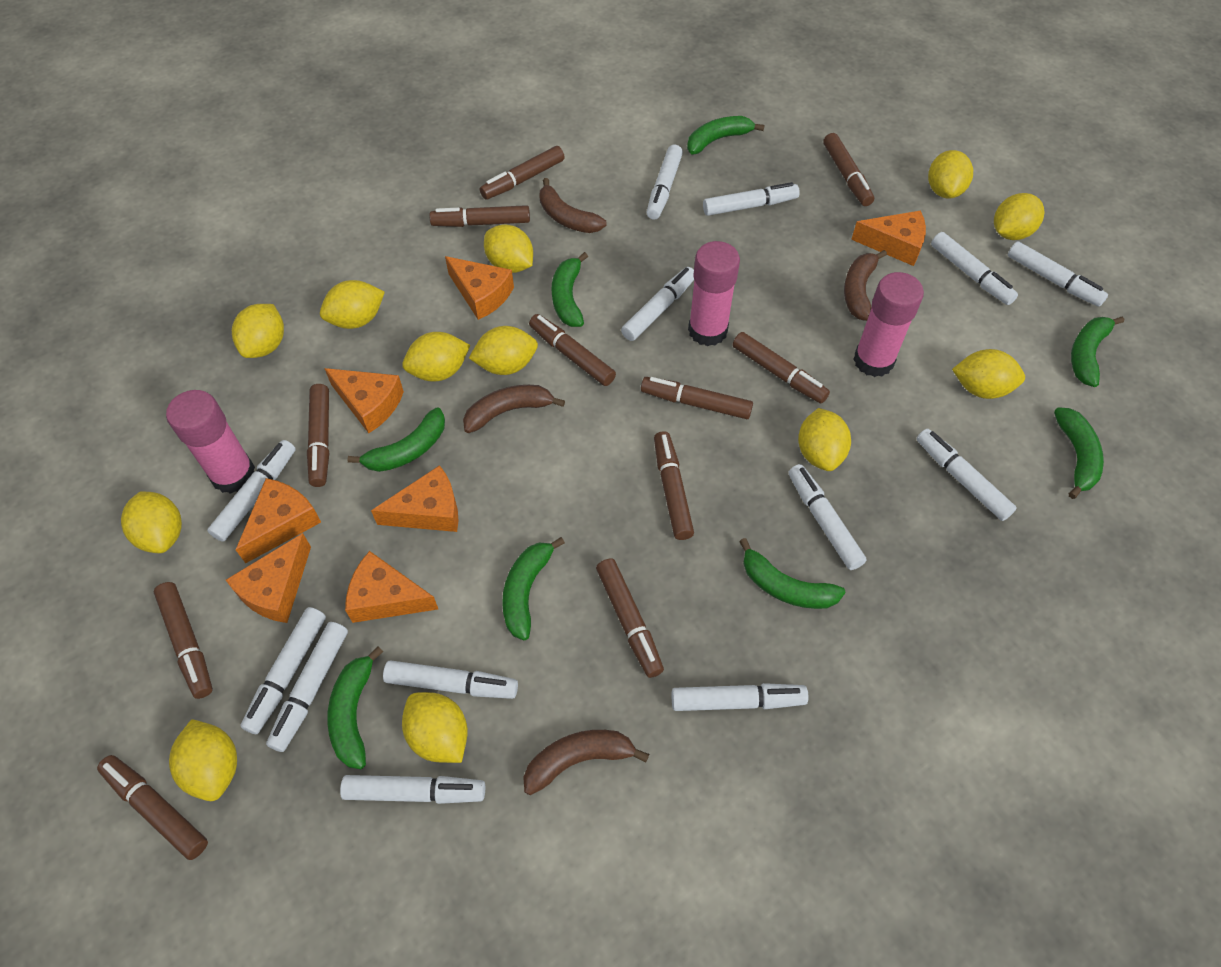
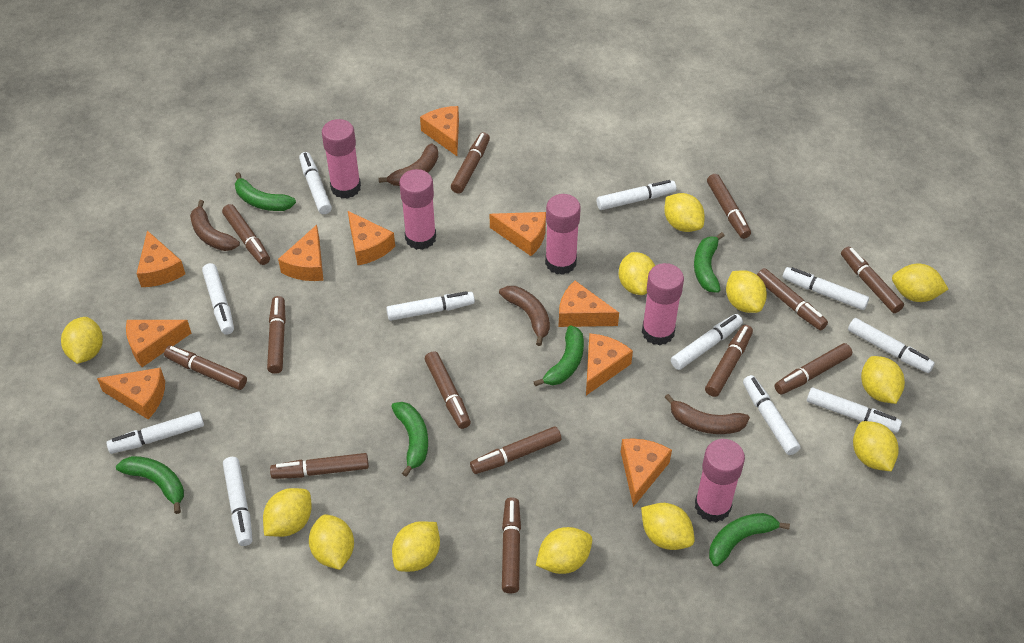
brown marker: [97,755,208,860] [154,582,213,699] [307,384,329,487] [429,205,530,227] [480,146,564,200] [529,314,616,386] [596,558,664,678] [641,377,753,419] [654,431,694,540] [732,332,830,404] [823,133,874,206] = 11 -> [164,345,247,390] [222,204,270,265] [267,296,286,374] [270,453,369,479] [425,351,471,429] [451,132,490,194] [470,426,561,474] [502,497,521,594] [705,325,753,397] [707,174,751,239] [757,268,828,330] [775,343,852,394] [841,247,904,313] = 13
green banana: [327,646,383,769] [347,408,445,472] [502,537,565,640] [551,252,588,327] [687,116,765,155] [739,538,846,609] [1054,407,1104,499] [1071,317,1124,387] = 8 -> [116,456,184,514] [235,172,296,211] [391,402,428,476] [534,325,584,386] [694,232,725,293] [709,513,790,566] = 6
orange cheese: [226,533,311,623] [236,478,321,563] [324,368,404,433] [345,551,438,623] [371,465,458,532] [445,256,514,320] [851,210,926,266] = 7 -> [97,367,165,419] [126,320,191,367] [137,231,185,287] [278,225,324,281] [348,211,395,265] [420,106,459,156] [490,212,546,256] [558,281,619,327] [586,333,633,395] [621,438,672,507] = 10
pink glue stick: [166,390,255,494] [688,241,740,346] [853,272,924,377] = 3 -> [322,119,361,199] [399,169,436,250] [545,194,581,275] [642,263,684,345] [695,439,745,522] = 5
white marker: [207,440,296,542] [240,607,326,734] [266,622,348,752] [340,775,485,804] [383,660,518,699] [621,267,694,341] [647,145,683,219] [672,683,808,711] [703,182,800,216] [789,464,867,570] [917,428,1017,521] [931,232,1018,305] [1008,241,1108,307] = 13 -> [106,412,204,454] [202,263,234,335] [223,457,253,546] [299,152,332,214] [386,291,475,321] [597,180,676,210] [671,314,743,370] [743,375,800,455] [783,267,869,310] [807,388,902,433] [848,318,935,373] = 11

